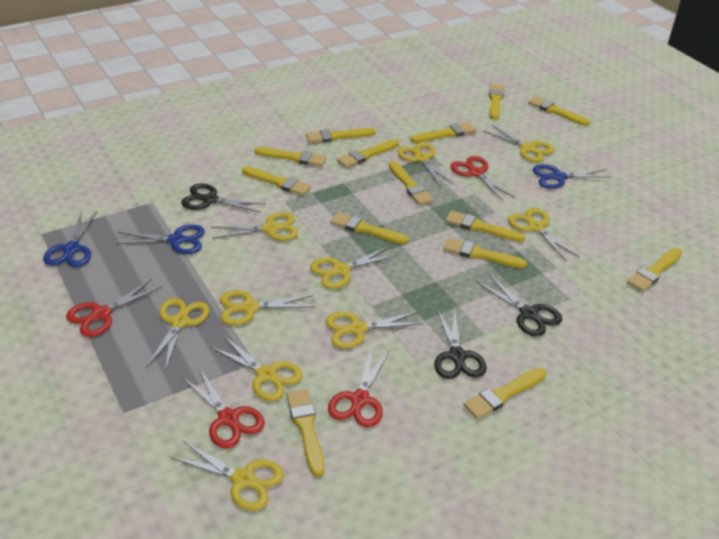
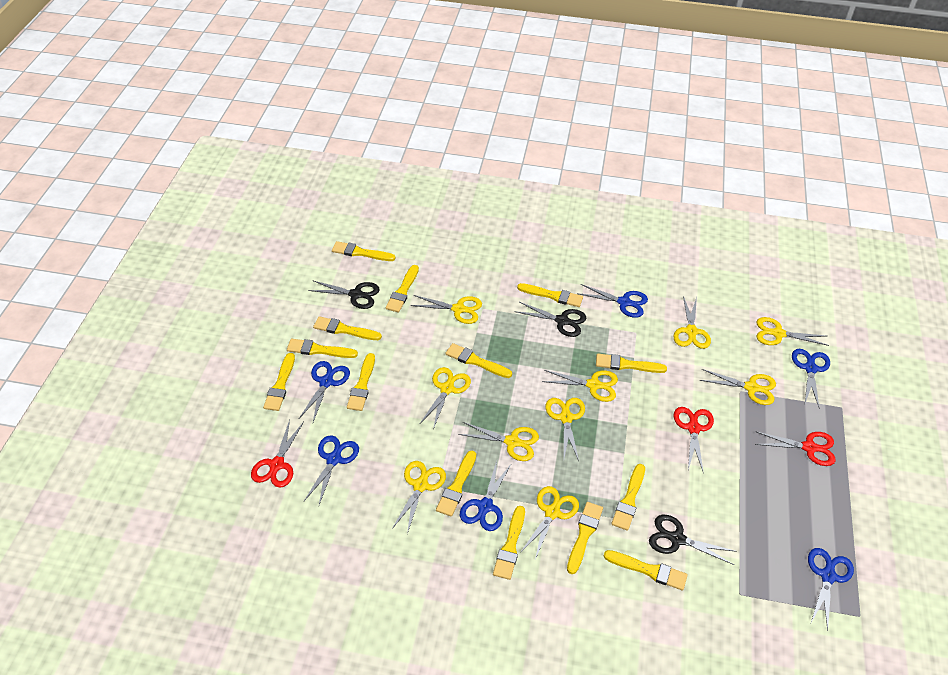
blue scissors: [43,212,97,267] [115,224,205,254] [533,164,612,189] = 3 -> [299,361,350,422] [304,435,359,505] [460,461,512,531] [577,284,648,318] [792,349,830,407] [808,548,854,631] = 6
red scissors: [66,279,162,337] [182,367,265,449] [328,348,389,428] [450,156,515,201] = 4 -> [251,420,304,488] [674,407,714,473] [755,431,836,466] = 3

